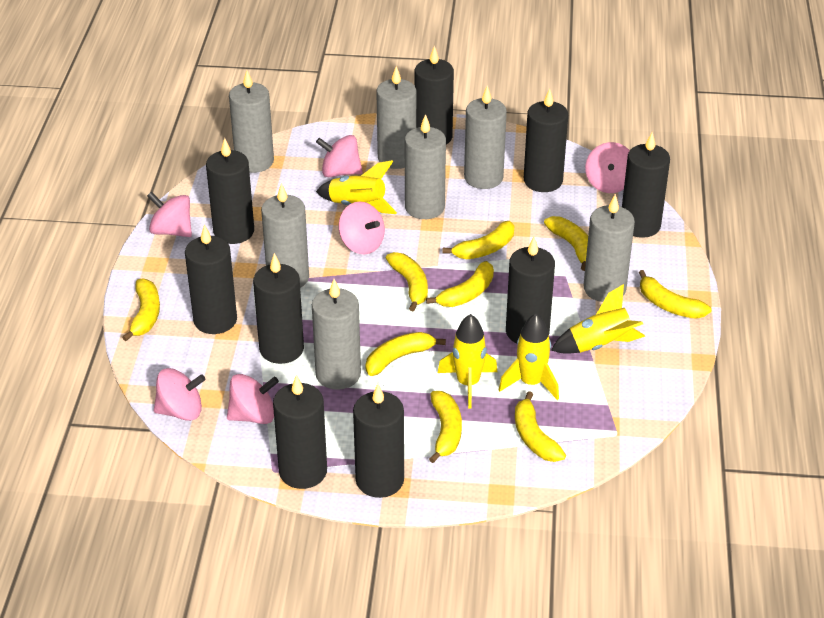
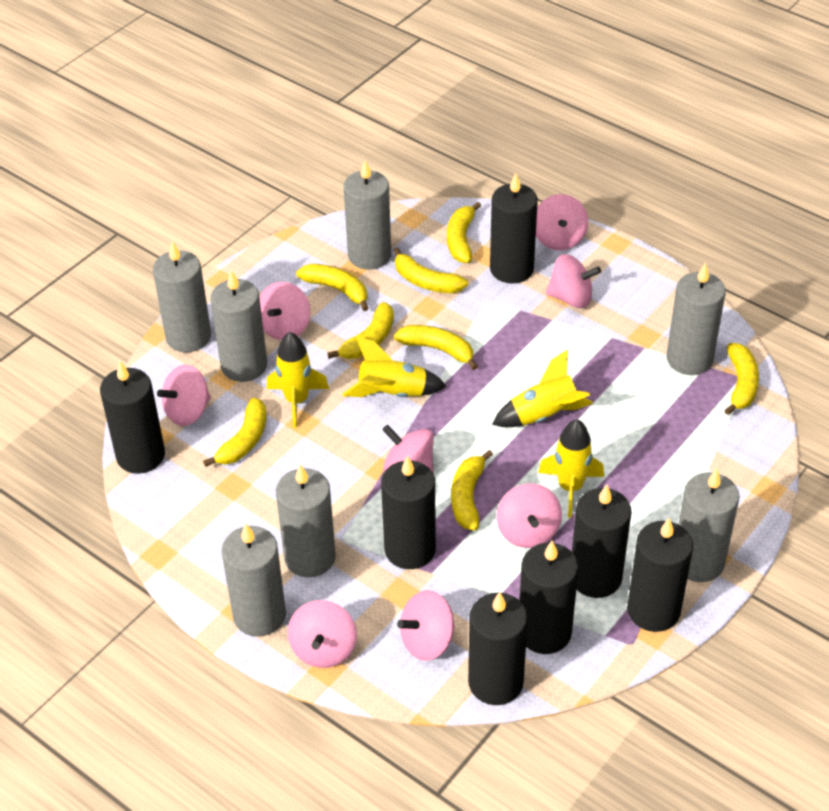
black candle: [185,224,237,334] [206,138,254,244] [253,253,304,364] [273,375,327,489] [353,384,404,498] [415,45,454,145] [506,237,555,344] [524,88,568,192] [622,132,670,238] = 9 -> [100,361,165,474] [381,456,436,569] [468,592,528,705] [490,173,538,284] [519,541,579,654] [572,484,632,598] [627,518,693,632] = 7
pink spinning top: [147,192,192,237] [154,368,205,421] [227,374,279,424] [316,135,363,177] [339,201,385,254] [585,142,630,193] = 6 -> [157,365,211,426] [259,282,310,340] [288,600,357,668] [382,425,434,474] [397,590,455,661] [497,483,562,548] [536,194,588,250] [546,254,601,308] = 8
yellow banana: [122,278,160,341] [366,332,446,376] [386,252,428,311] [426,261,494,307] [429,391,462,463] [442,221,514,259] [515,391,566,462] [544,216,588,271] [639,270,711,319] = 9 -> [203,398,267,467] [296,264,369,311] [327,302,394,359] [393,247,468,293] [394,325,478,370] [447,202,481,263] [451,450,493,530] [724,343,759,415] = 8

